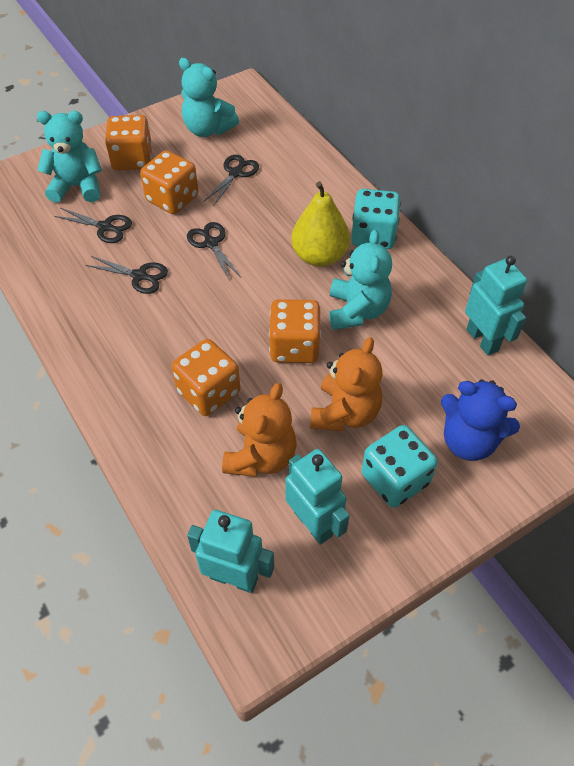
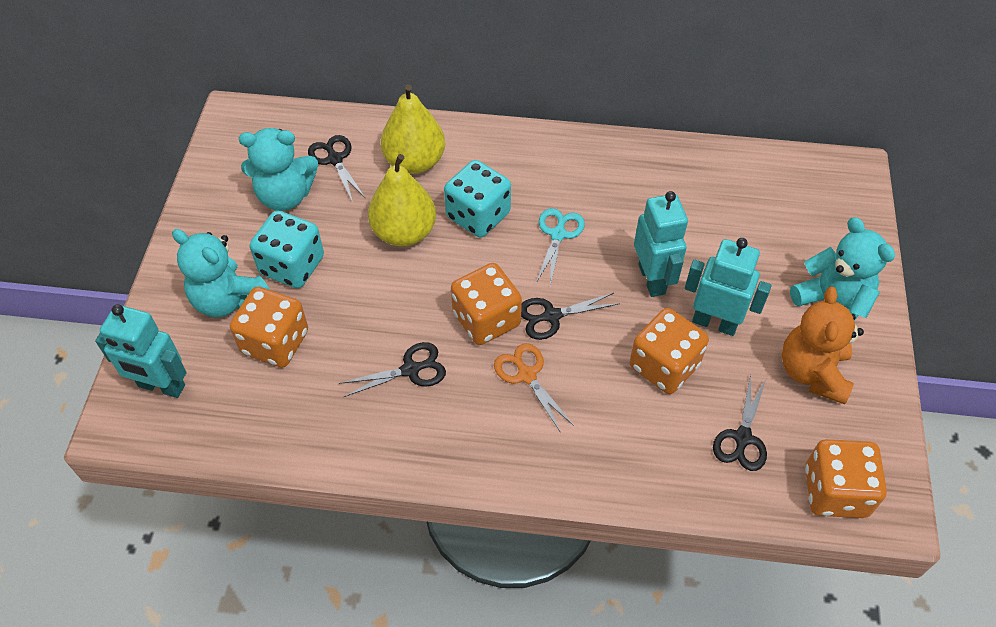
blue teddy bear: [441,380,520,461] = 1 -> none = 0
orange scissors: none = 0 -> [494,343,574,433] = 1
orange teddy bear: [222,383,297,477] [310,337,383,431] = 2 -> [782,287,864,404] = 1
turquoise scissors: none = 0 -> [536,208,585,286] = 1
yellow pear: [291,181,350,267] = 1 -> [368,154,436,247] [381,84,445,174] = 2

